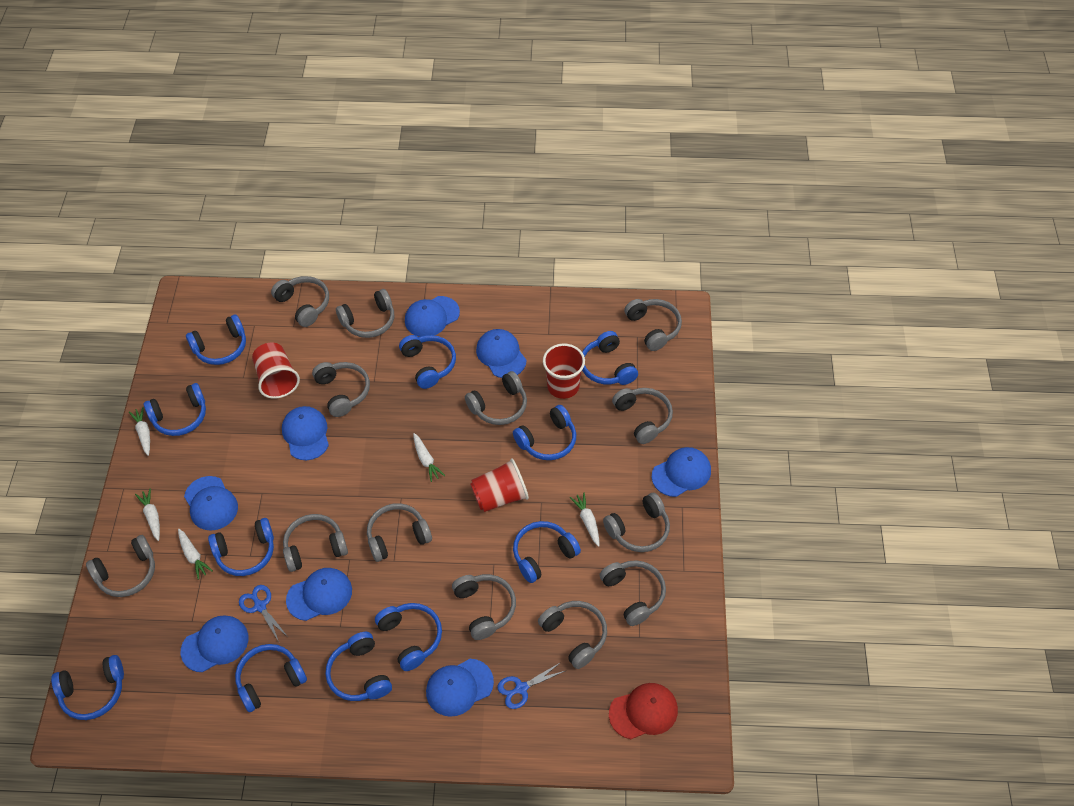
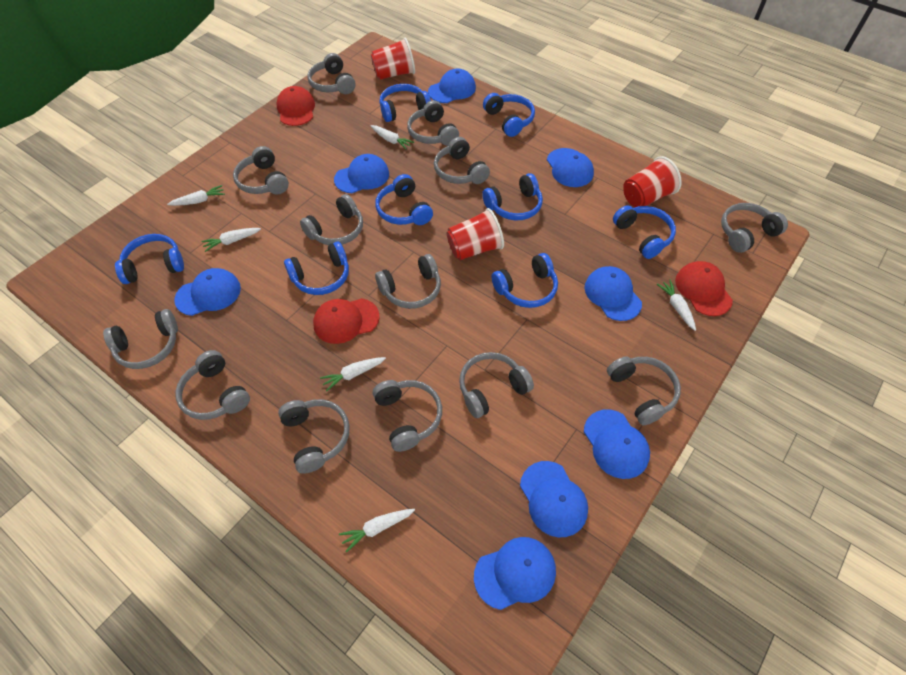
blue headphones: [51,655,124,720] [144,383,206,436] [186,314,246,365] [208,518,274,576] [235,644,307,712] [325,632,392,701] [375,603,442,671] [399,335,456,389] [513,405,576,460] [513,521,581,583] [582,331,638,385] = 11 -> [115,234,184,284] [284,241,349,295] [375,174,433,225] [379,84,431,122] [482,173,543,221] [483,93,535,137] [492,253,558,308] [613,205,676,259] = 8
blue scissors: [239,585,288,642] [497,662,565,709] = 2 -> none = 0
red cap: [609,683,678,739] = 1 -> [276,86,315,126] [313,298,380,344] [675,261,733,316] = 3
white carrot: [129,407,150,456] [135,489,160,541] [178,529,213,580] [413,433,445,482] [570,493,599,547] = 5 -> [167,185,225,206] [201,228,261,252] [320,357,386,392] [339,509,415,553] [371,125,414,150] [657,280,696,331] = 6

